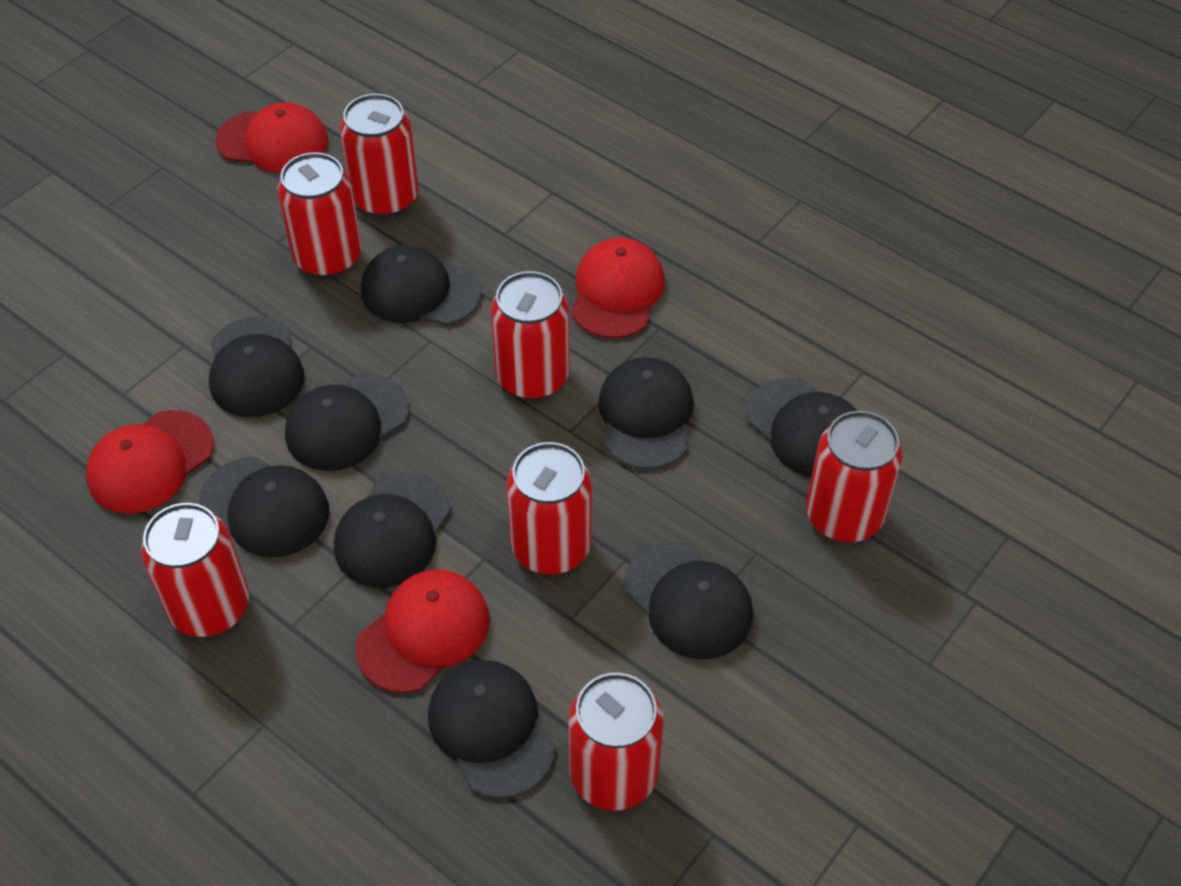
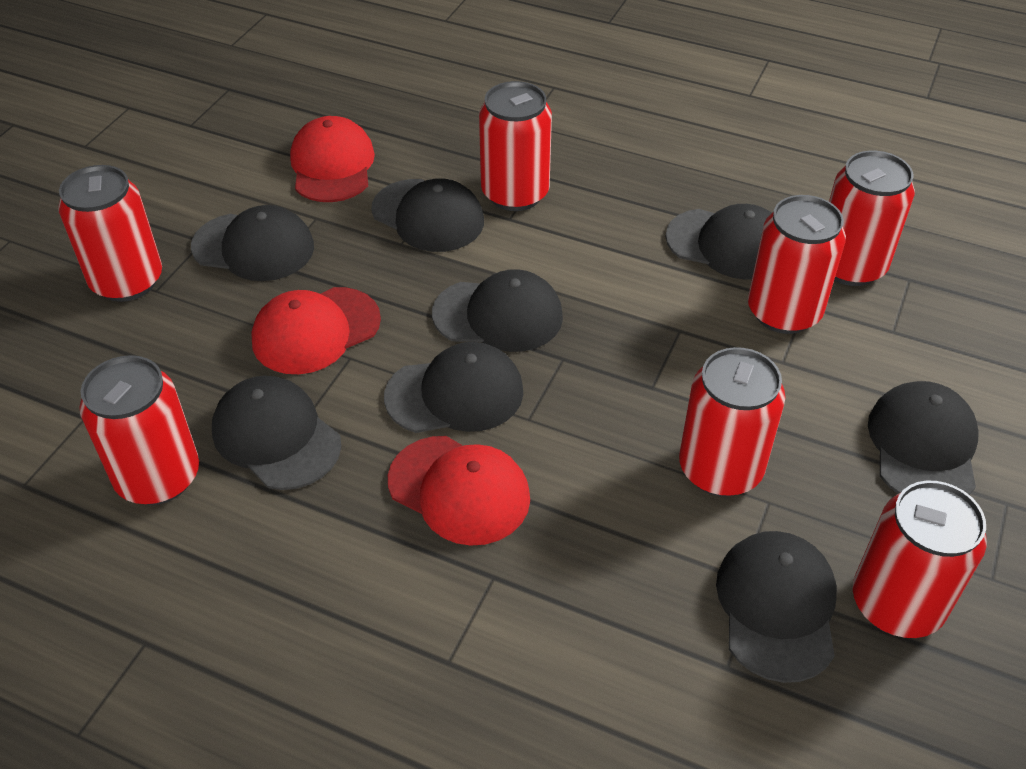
black cap: [200,457,329,557] [209,316,304,417] [285,374,409,471] [334,473,451,588] [361,245,482,325] [428,660,556,799] [598,357,694,469] [624,542,753,659] [746,378,857,477] = 9 -> [191,205,314,281] [212,376,341,490] [371,178,484,252] [384,342,523,433] [432,269,563,352] [665,204,772,280] [716,531,837,683] [868,381,979,495] = 8
red cap: [86,410,214,514] [215,102,328,172] [356,569,490,693] [571,238,665,339] = 4 -> [251,287,381,374] [290,116,375,202] [388,436,530,546] = 3

